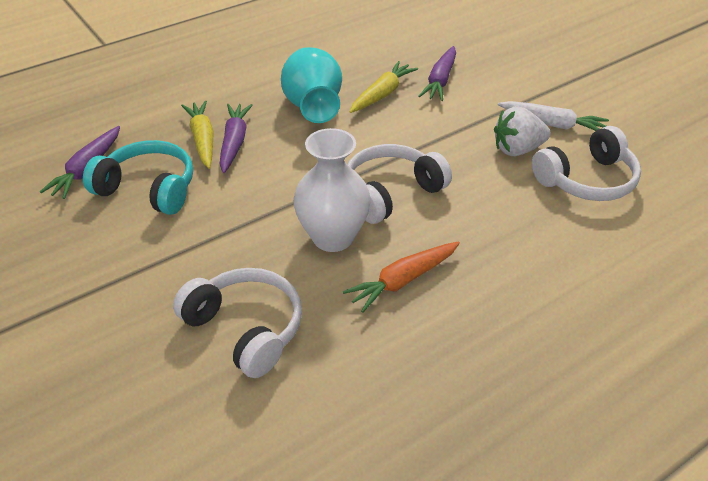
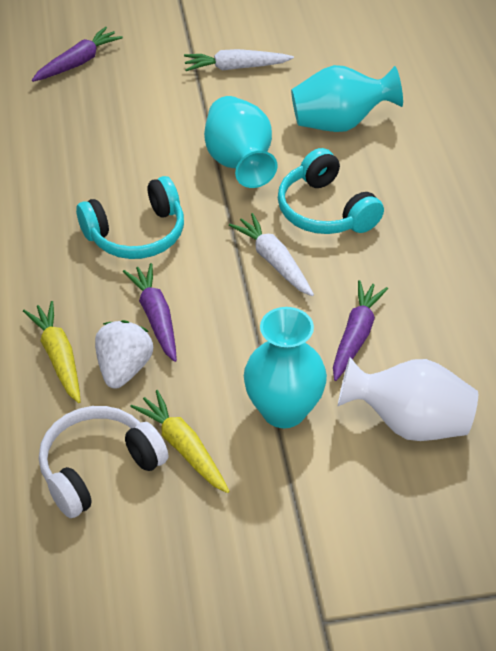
orange carrot: [343,242,460,313] = 1 -> none = 0
turquoise headphones: [83,140,193,215] = 1 -> [76,176,184,259] [278,148,384,234] = 2
turquoise vase: [281,47,342,123] = 1 -> [204,96,277,188] [244,307,327,428] [291,65,403,132] = 3
white carrot: [498,101,609,131] = 1 -> [184,49,294,71] [229,213,314,296] = 2
white headphones: [173,268,302,378] [347,144,452,224] [532,126,641,201] = 3 -> [39,406,168,518] = 1

